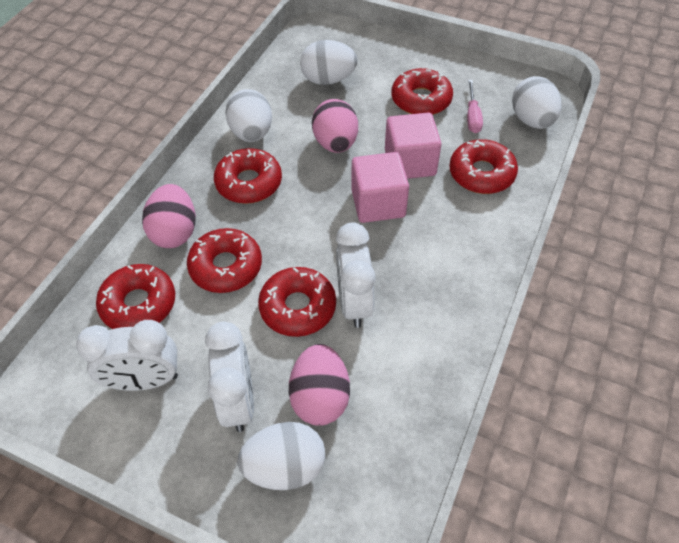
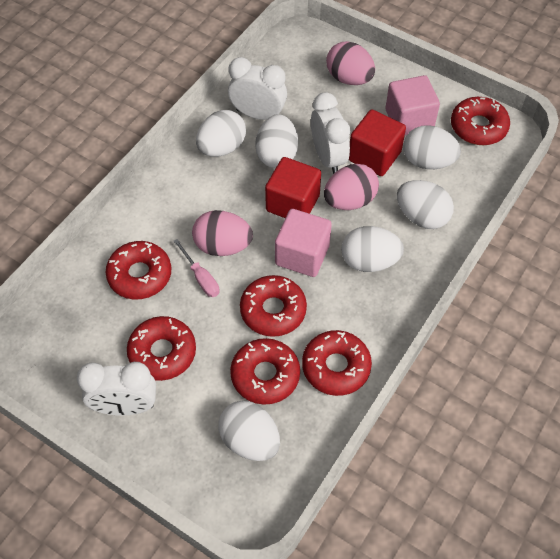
red cube: none = 0 -> [265,157,321,218] [349,109,406,176] = 2
white egg: [225,89,272,142] [237,422,325,490] [300,40,358,85] [512,76,561,129] = 4 -> [196,110,246,157] [218,401,280,461] [255,114,298,168] [341,226,404,272] [397,180,454,229] [403,125,461,169] = 6

